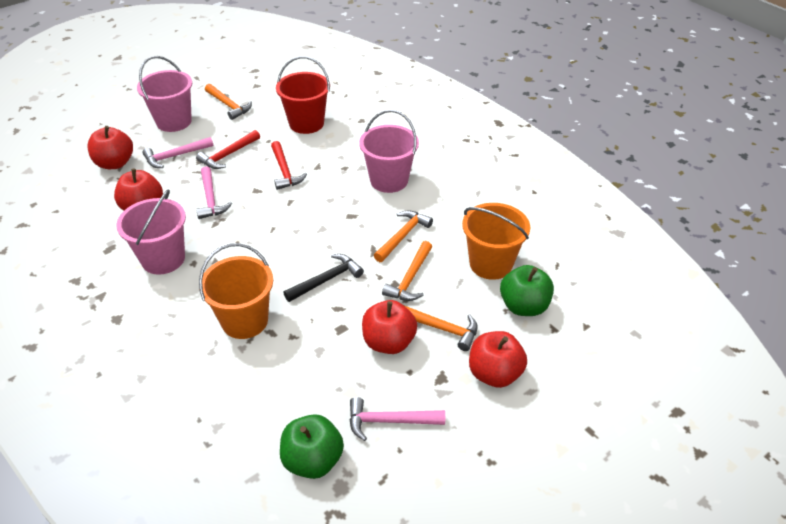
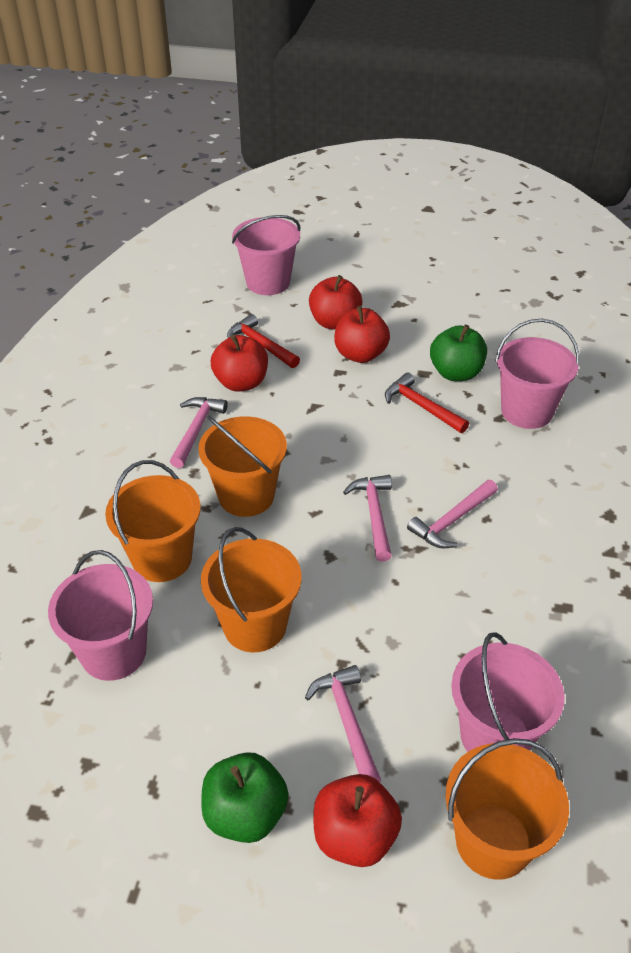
black hammer: [283,254,364,302] = 1 -> none = 0
orange bucket: [199,243,273,339] [462,203,530,280] = 2 -> [105,460,201,582] [198,416,287,517] [201,527,302,652] [446,738,569,880] = 4
orange hammer: [205,84,252,120] [374,210,433,262] [382,241,432,301] [405,306,478,351] = 4 -> none = 0
pink bucket: [116,189,186,275] [137,56,192,132] [359,110,419,193] = 3 -> [48,550,153,681] [232,215,300,295] [451,632,565,752] [495,319,580,429] = 4
pink hammer: [142,137,213,168] [196,166,232,219] [349,397,445,441] = 3 -> [170,397,228,468] [305,665,381,782] [343,475,392,561] [407,480,498,548] = 4
red bucket: [276,56,330,134] = 1 -> none = 0

